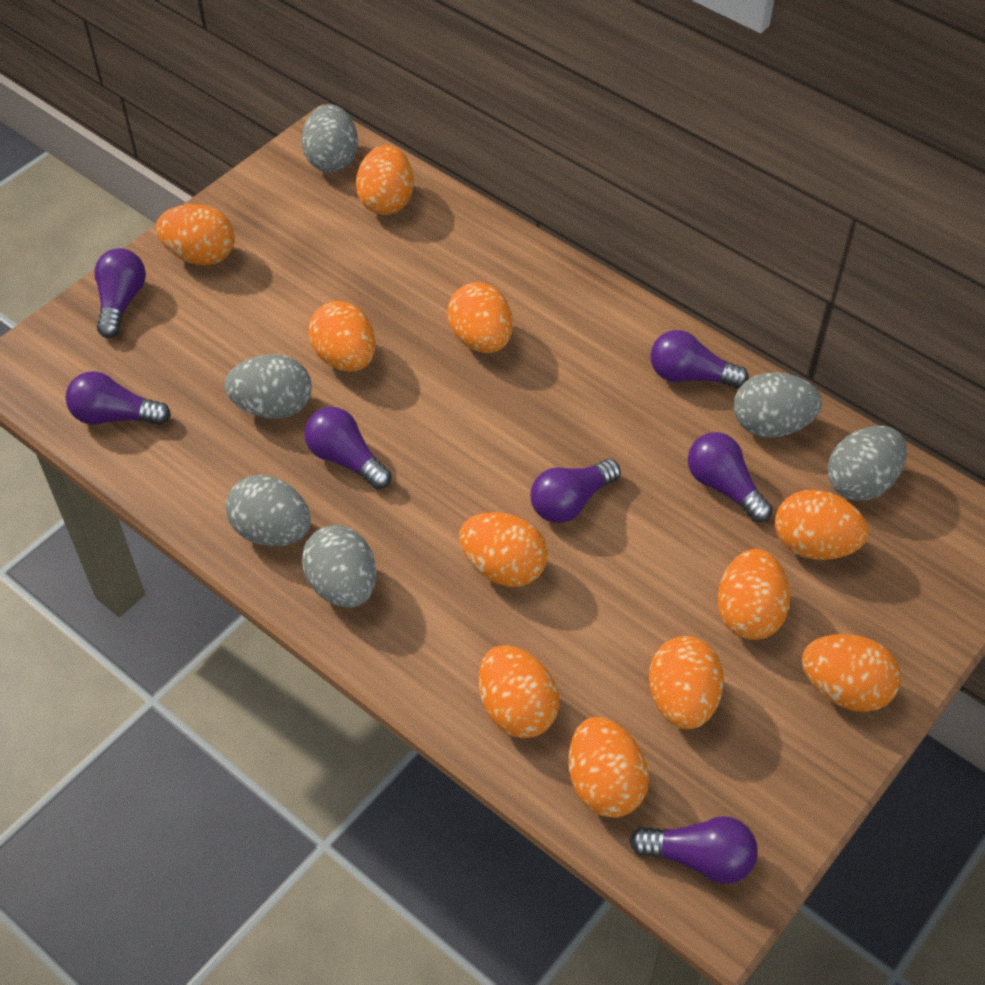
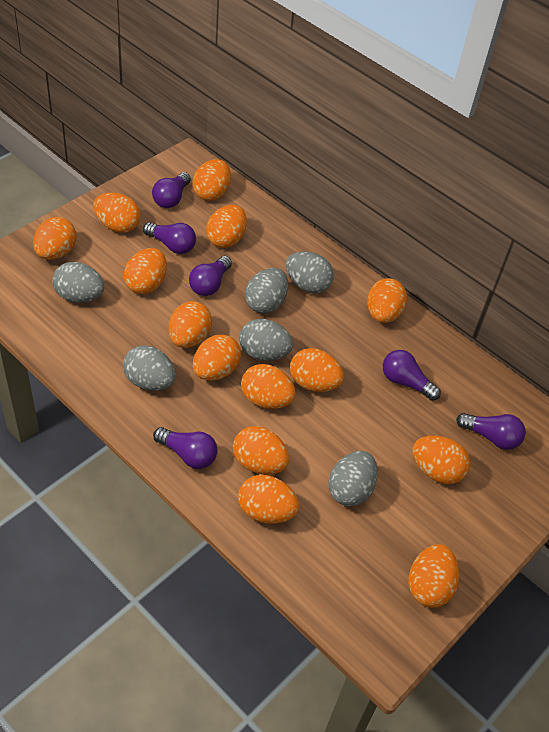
orange egg: [156,204,235,265] [308,301,376,372] [356,145,414,215] [447,282,513,353] [459,512,548,587] [479,645,559,738] [569,717,649,818] [649,636,724,729] [717,549,790,640] [775,490,869,560] [802,634,901,712] = 11 -> [33,217,77,260] [93,192,141,233] [124,248,167,294] [168,301,212,348] [192,159,231,201] [193,335,241,381] [206,205,247,248] [233,426,289,475] [238,475,299,524] [241,364,296,409] [290,348,344,392] [367,278,407,323] [408,544,459,608] [412,436,470,484] = 14
purple light bulb: [66,371,171,425] [94,248,146,338] [304,407,392,489] [530,459,621,523] [630,816,758,884] [650,330,749,389] [688,432,773,522] = 7 -> [143,222,196,254] [152,172,191,208] [153,427,218,469] [189,256,232,296] [383,350,441,401] [456,413,526,450] = 6

